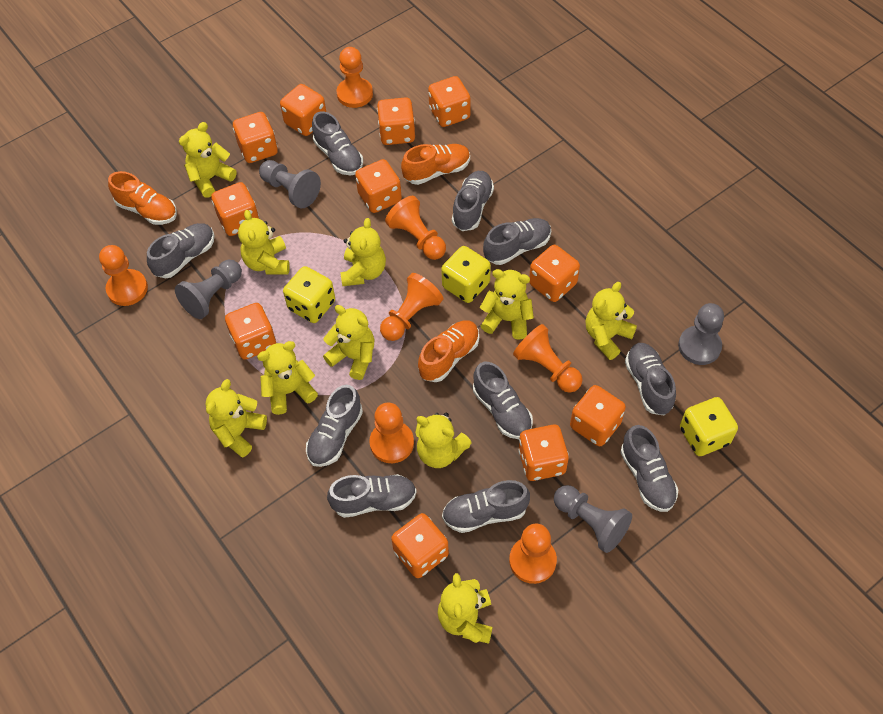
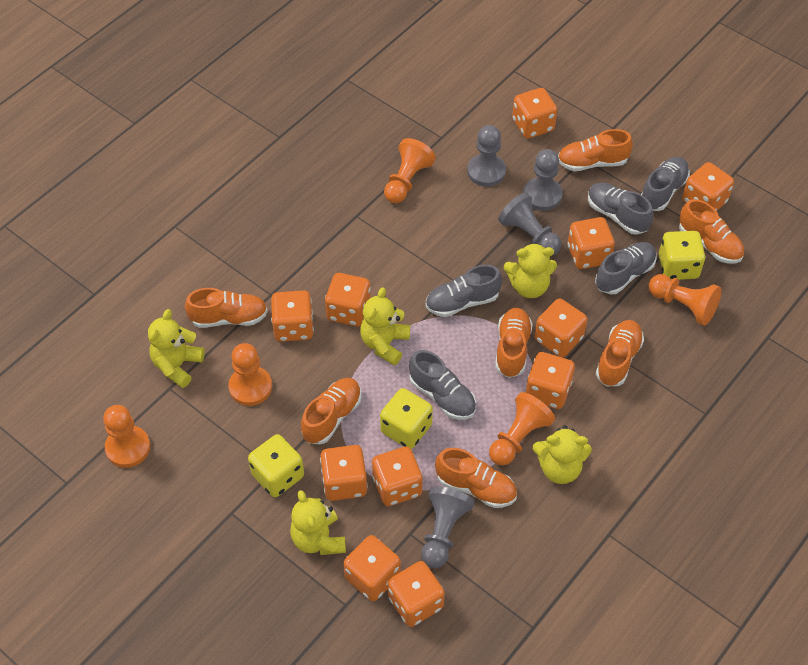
grey shoe: [147,223,214,278] [306,385,363,467] [312,111,363,175] [327,474,417,518] [442,480,530,533] [452,171,494,231] [473,362,533,439] [483,218,551,265] [620,425,679,512] [625,343,676,415] = 10 -> [409,350,476,420] [425,265,502,317] [588,183,653,235] [595,242,657,294] [641,157,690,211] = 5
orange pawn: [99,245,148,306] [336,47,373,108] [369,403,414,463] [380,273,443,341] [385,196,446,260] [509,523,557,584] [513,324,582,393] = 7 -> [103,405,150,468] [228,343,272,406] [384,138,436,203] [489,392,555,466] [649,274,722,326] = 5
orange shoe: [108,171,177,225] [401,144,470,185] [418,320,479,382] = 3 -> [185,288,268,328] [301,378,362,444] [435,448,517,508] [495,308,533,378] [558,129,633,171] [596,320,644,387] [679,199,744,263] = 7
yellow teddy bear: [179,122,237,198] [206,379,267,458] [238,210,290,275] [257,341,318,415] [323,305,375,380] [340,218,386,286] [415,413,471,468] [438,573,493,644] [480,269,534,339] [586,282,637,360] = 10 -> [148,309,205,388] [290,490,346,555] [360,287,410,365] [504,242,557,298] [533,425,592,484] = 5

